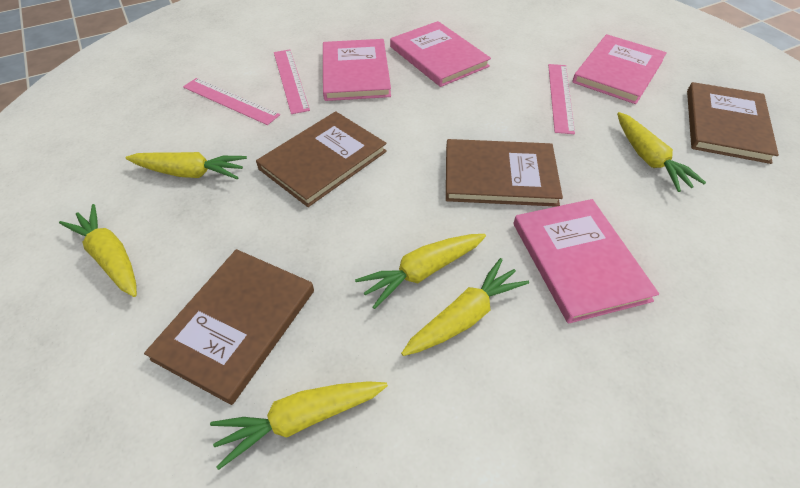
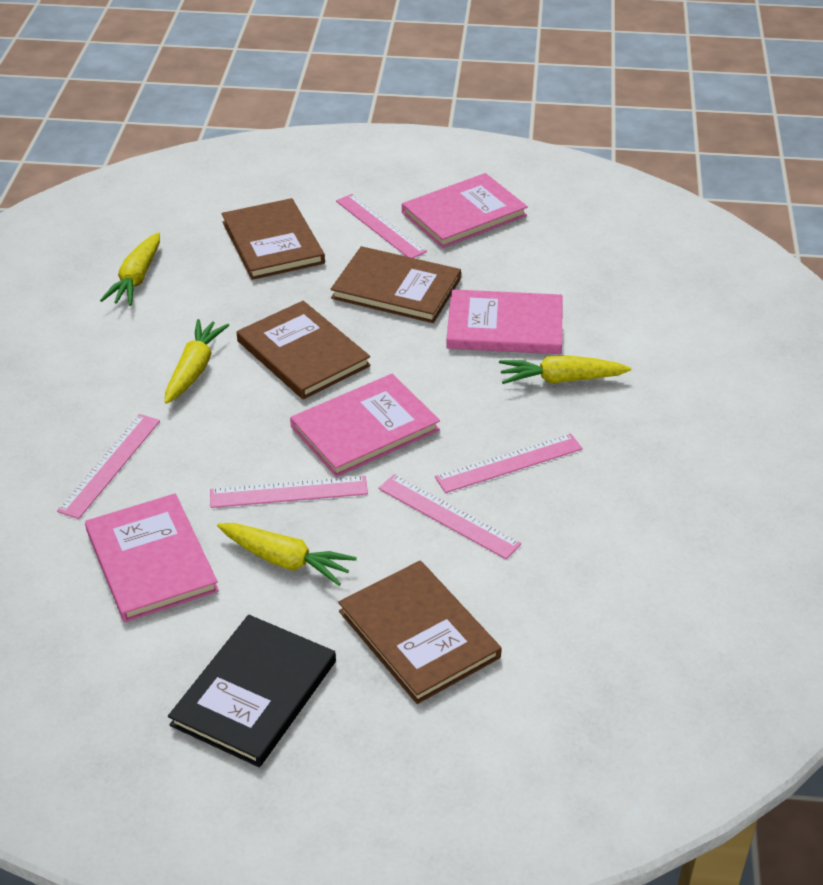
black book: none = 0 -> [168,615,336,767] = 1
pink ruler: [183,78,280,125] [274,49,310,114] [548,64,575,134] = 3 -> [57,414,160,519] [210,476,368,508] [336,194,427,258] [379,474,521,559] [435,433,583,493] = 5
yellow carrot: [59,204,137,297] [125,152,247,180] [210,381,388,470] [355,234,486,309] [401,258,529,356] [617,112,706,192] = 6 -> [100,232,160,306] [165,319,229,404] [217,523,357,586] [499,355,631,384] = 4

